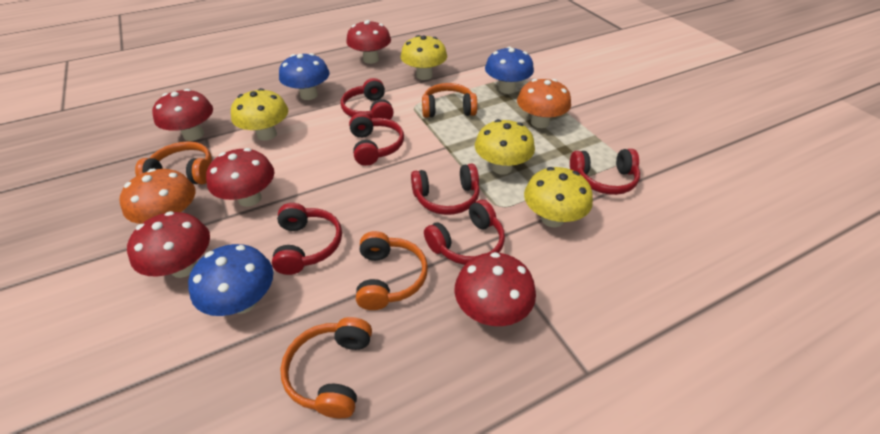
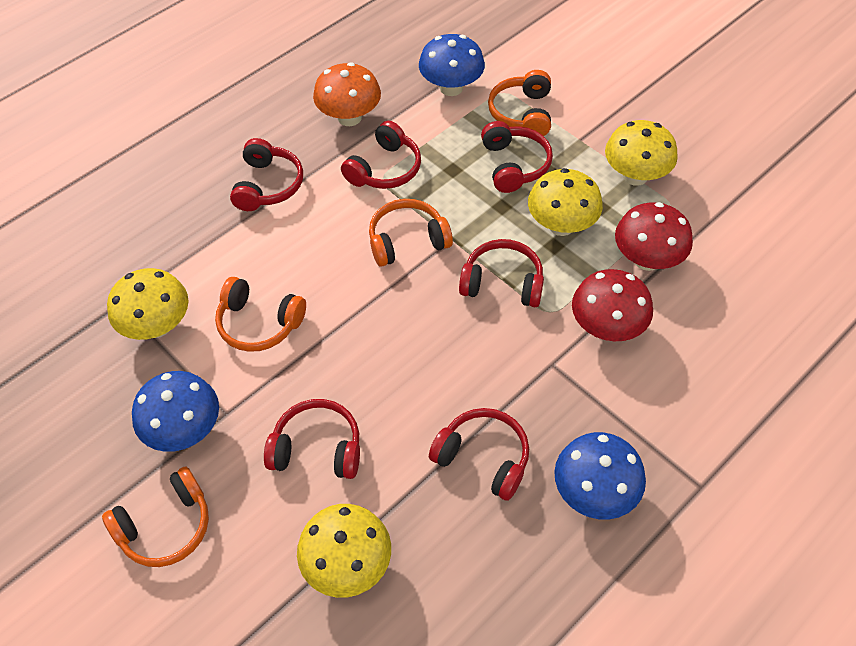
orange mushroom: [119,169,196,224] [517,79,571,128] = 2 -> [313,62,381,126] = 1
red mushroom: [127,211,210,278] [152,89,213,141] [206,148,274,207] [346,20,391,64] [455,252,536,326] = 5 -> [572,269,653,341] [615,202,693,271] = 2

